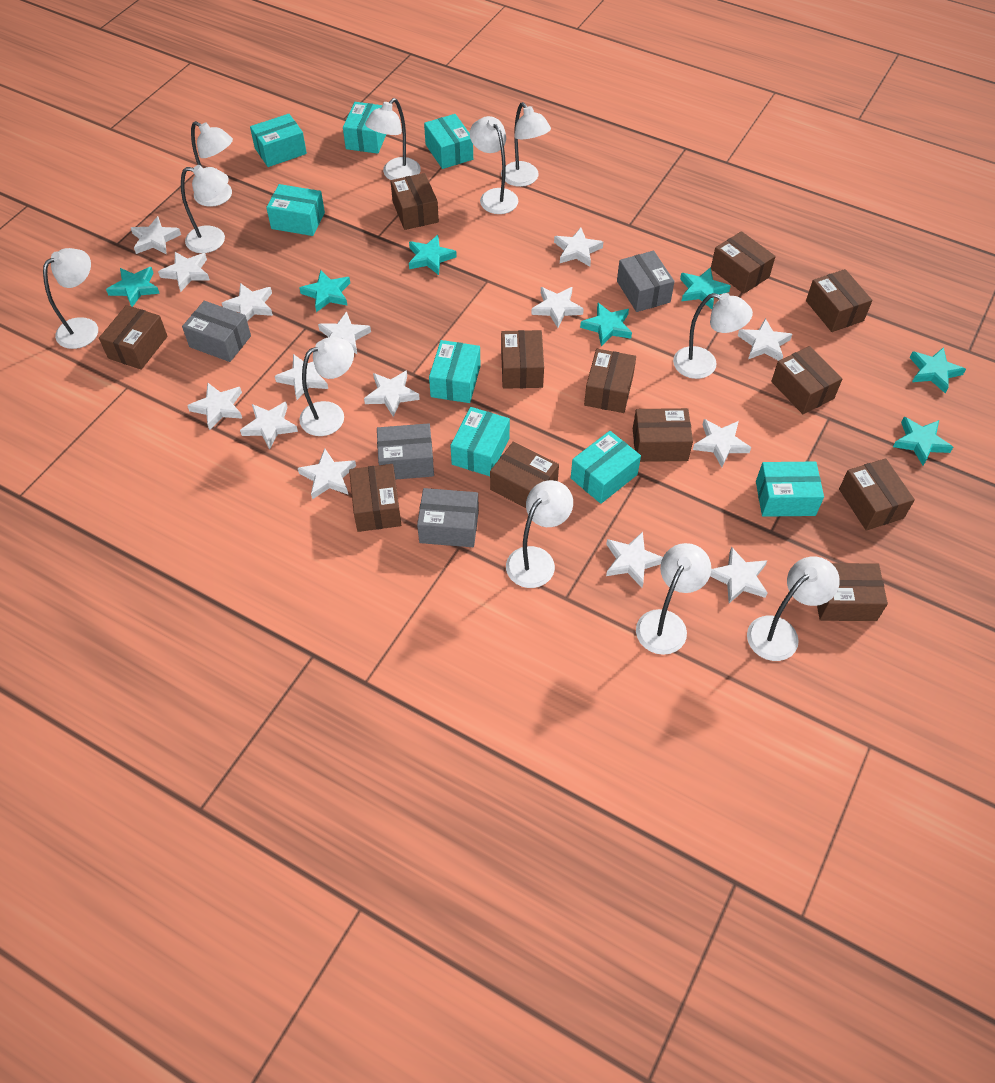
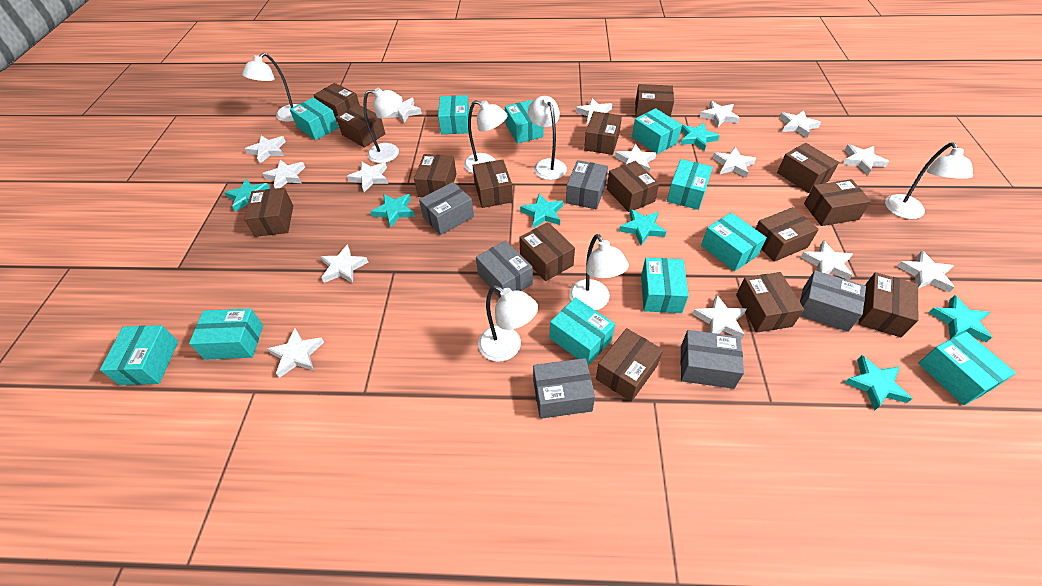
brown box: [99,305,168,370] [349,464,401,532] [391,173,439,230] [490,442,559,508] [501,330,544,389] [584,349,636,413] [633,408,693,462] [711,231,776,294] [771,346,842,414] [806,269,872,332] [817,563,888,621] [839,458,915,531] = 12 -> [244,188,293,237] [314,83,360,121] [336,104,385,148] [414,154,456,197] [472,159,513,208] [519,222,575,281] [584,111,622,155] [596,328,663,402] [607,161,659,212] [635,84,674,118] [736,272,804,333] [755,207,819,262] [777,143,839,193] [804,179,871,226] [859,272,918,337] = 15
grey box: [182,301,251,362] [377,423,434,480] [417,488,479,547] [617,251,675,312] = 4 -> [419,182,474,235] [476,240,533,298] [533,358,595,419] [566,160,608,209] [681,330,744,389] [800,270,866,332] = 6
turquoise box: [250,114,307,167] [266,184,325,236] [343,102,386,154] [424,114,473,169] [429,340,481,403] [450,407,510,476] [571,431,641,504] [756,462,824,517] = 8 -> [100,325,178,385] [189,309,263,360] [290,97,339,140] [438,95,469,134] [505,100,544,143] [550,297,615,365] [632,108,682,154] [641,258,689,313] [667,159,713,210] [701,213,767,271] [918,332,1016,405] = 11
white lamp: [43,248,98,349] [181,165,229,253] [191,121,233,207] [299,337,354,436] [365,98,421,180] [470,116,518,214] [501,102,551,187] [506,480,573,588] [636,543,711,655] [673,293,753,379] [747,557,840,661] = 11 -> [242,53,298,122] [363,88,403,163] [464,100,508,173] [478,285,538,362] [528,96,567,180] [569,234,629,311] [885,142,973,219] = 7

